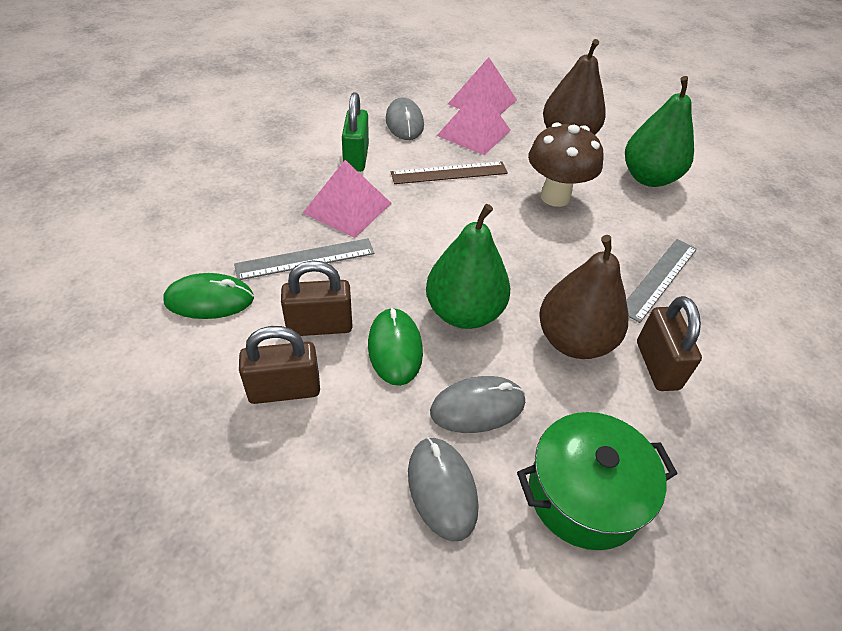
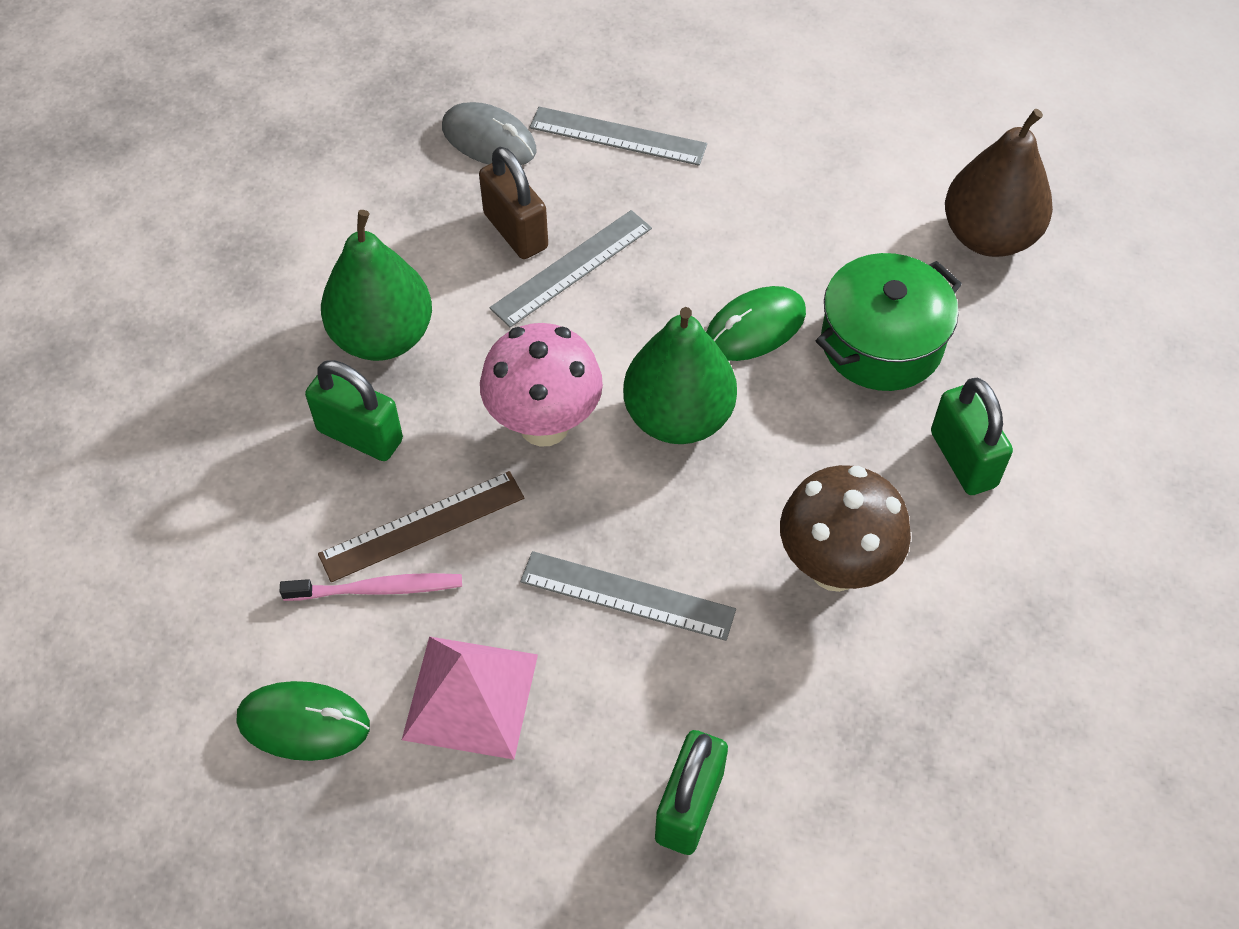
brown padlock: [239,326,320,404] [281,260,353,336] [637,296,702,391] = 3 -> [479,147,548,259] = 1
brown pear: [539,235,628,359] [543,39,606,135] = 2 -> [945,109,1053,257] = 1
green padlock: [342,92,369,172] = 1 -> [305,360,403,461] [655,730,728,855] [931,378,1013,495] = 3
grey mouse: [386,97,424,140] [408,437,478,542] [430,376,525,433] = 3 -> [442,102,537,165] = 1
grey ruler: [234,238,374,280] [626,239,697,323] = 2 -> [490,210,652,328] [520,551,736,641] [530,107,707,166] = 3
pink mushroom: none = 0 -> [480,323,603,447] = 1
pink pyramid: [303,160,392,238] [437,87,511,155] [448,57,517,115] = 3 -> [402,637,538,760] = 1
pink toothbrush: none = 0 -> [280,573,462,601] = 1

